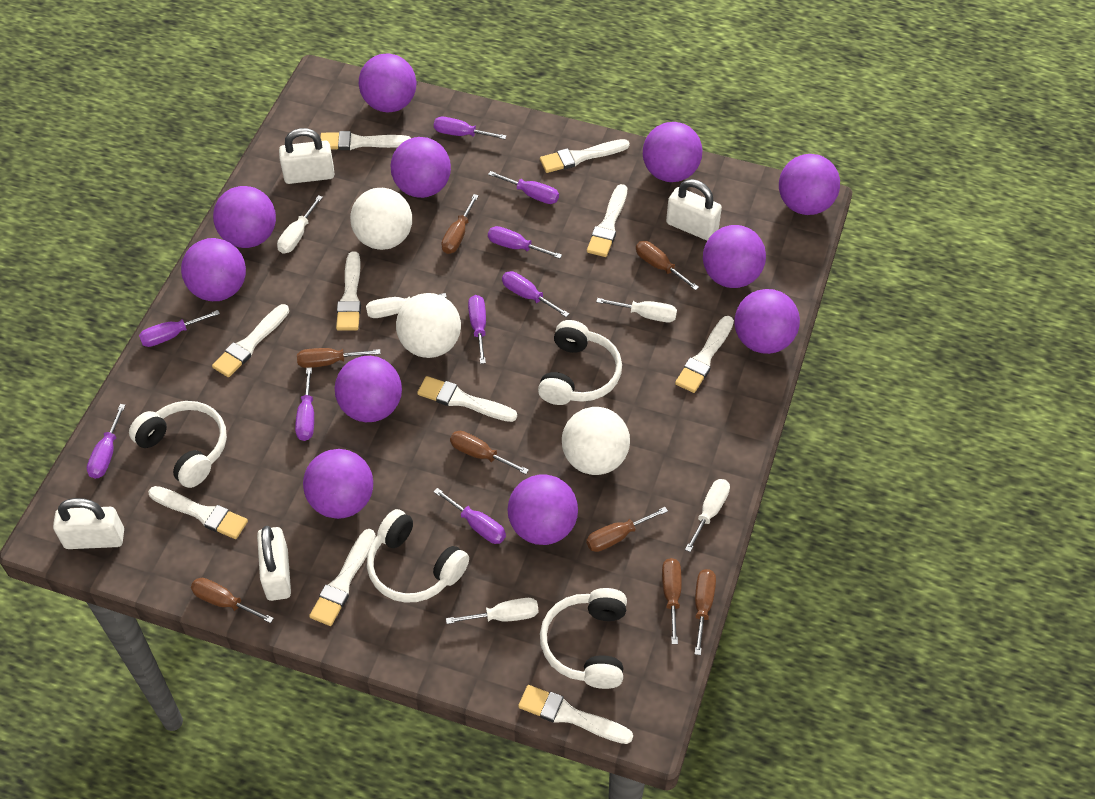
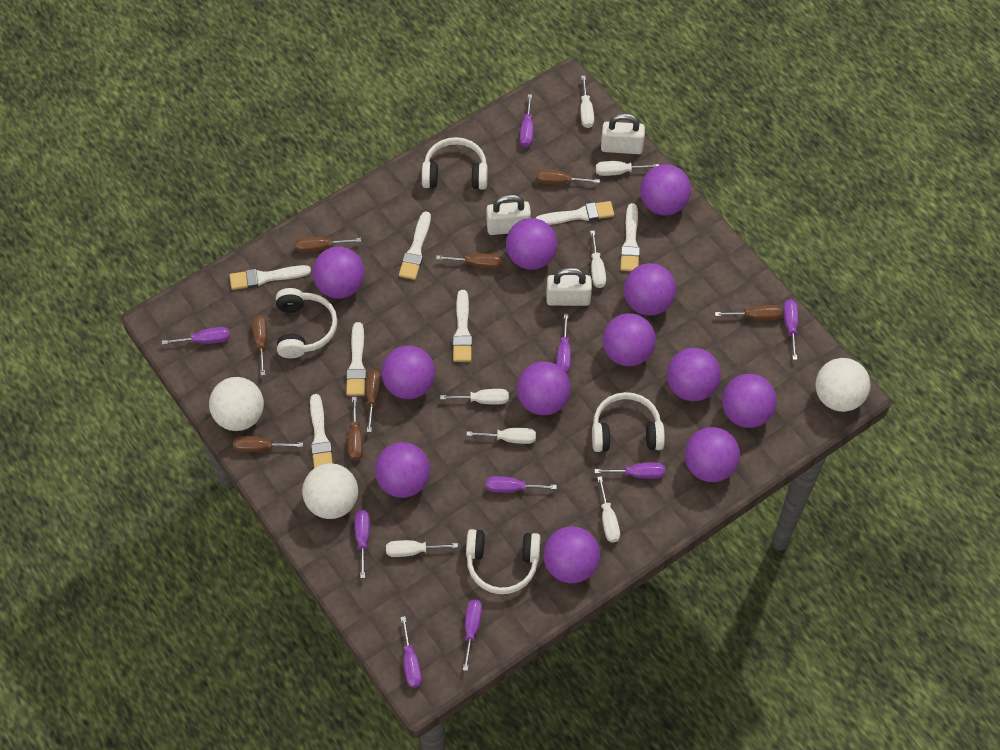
purple ball: [181,238,246,301] [213,186,276,248] [303,449,373,519] [335,356,402,422] [359,53,417,112] [391,137,451,198] [508,474,578,545] [643,122,703,182] [703,225,766,288] [734,289,800,354] [779,154,840,215] = 11 -> [313,246,365,299] [375,442,430,498] [381,345,435,399] [506,218,557,270] [517,361,571,415] [543,526,600,583] [603,313,656,366] [624,263,676,316] [640,164,691,215] [667,348,721,401] [685,427,740,482] [722,374,777,428] = 12
white brush: [148,486,248,539] [212,304,289,377] [309,529,376,626] [320,131,411,150] [336,251,361,330] [417,376,517,422] [518,685,633,744] [540,139,630,173] [587,184,627,257] [675,316,734,393] = 10 -> [229,265,311,290] [310,394,333,468] [346,322,366,396] [399,211,431,280] [453,290,472,362] [536,201,614,225] [620,203,640,271] = 7
white padlock: [53,498,124,549] [257,526,291,601] [279,128,334,184] [666,179,722,241] = 4 -> [486,194,531,235] [546,267,592,306] [601,113,645,154] = 3
white screwdriver: [277,195,323,253] [366,293,447,318] [446,598,538,624] [596,298,677,322] [685,479,730,552] = 5 -> [386,540,458,557] [440,389,509,404] [466,428,536,444] [581,76,594,128] [590,230,606,288] [596,161,659,176] [597,476,620,543] = 7

